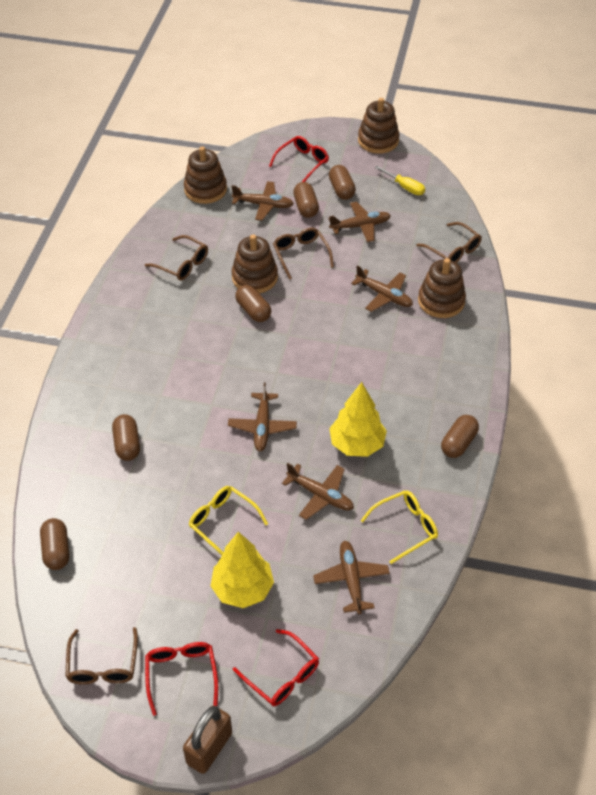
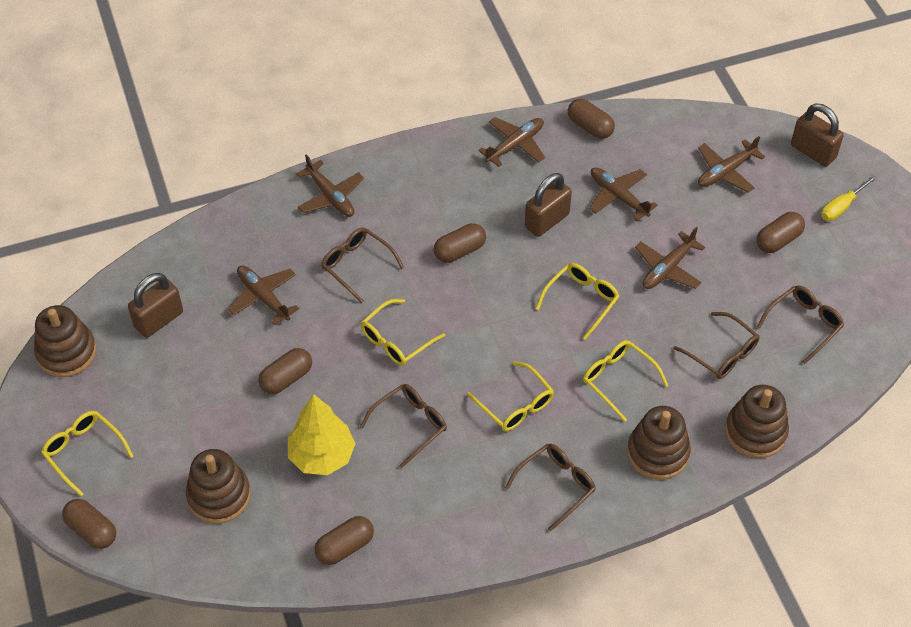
brown glasses: [65,627,138,685] [145,235,208,280] [273,228,334,280] [416,222,482,263] = 4 -> [321,228,404,303] [360,384,447,468] [505,444,596,532] [673,312,759,379] [757,286,844,364] = 5
brown padlock: [183,706,232,774] = 1 -> [128,273,183,338] [525,173,572,237] [791,104,844,167] = 3
red glasses: [145,642,218,716] [233,629,319,706] [269,136,329,182] = 3 -> none = 0
yellow glasses: [189,486,268,555] [361,490,438,564] = 2 -> [41,411,134,497] [361,299,445,366] [467,361,554,431] [535,263,620,340] [583,340,668,422] = 5
yellow tree: [211,532,274,608] [329,382,387,457] = 2 -> [288,394,356,475] = 1

